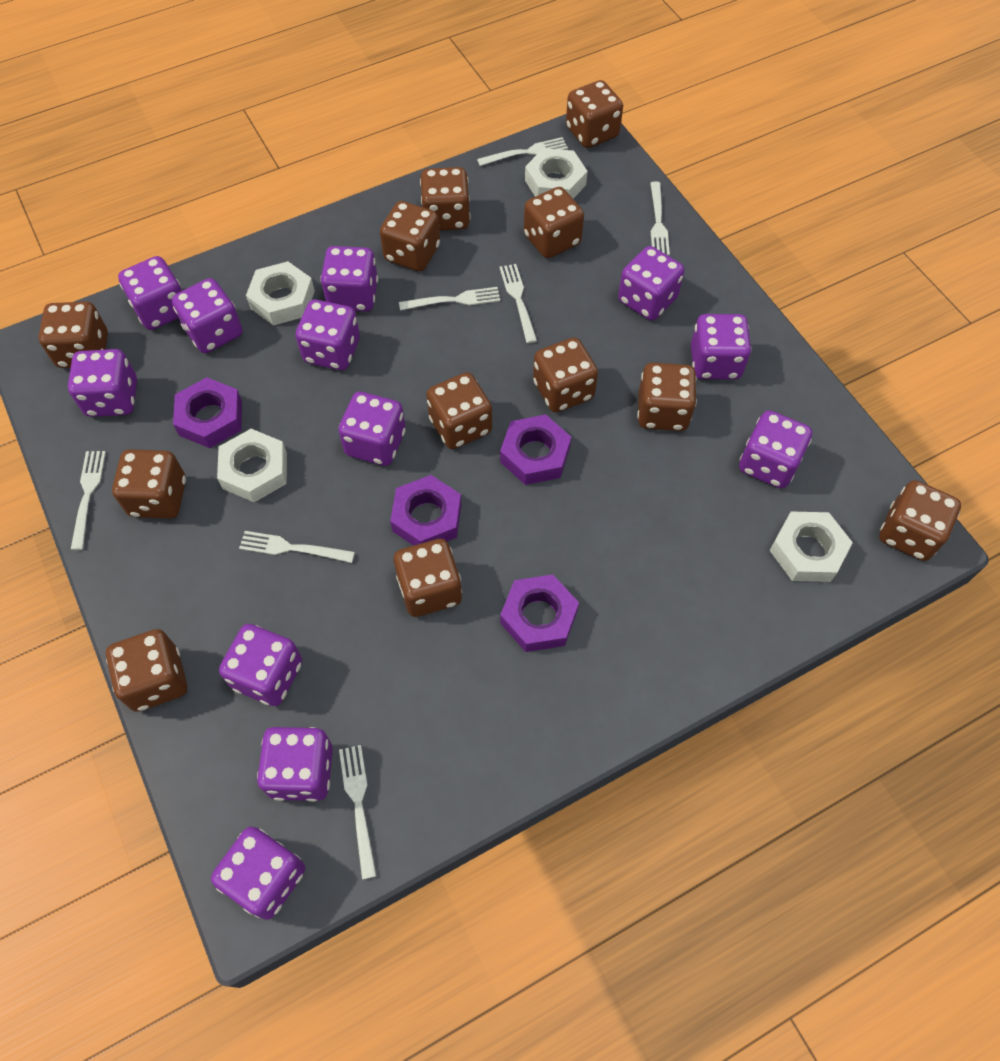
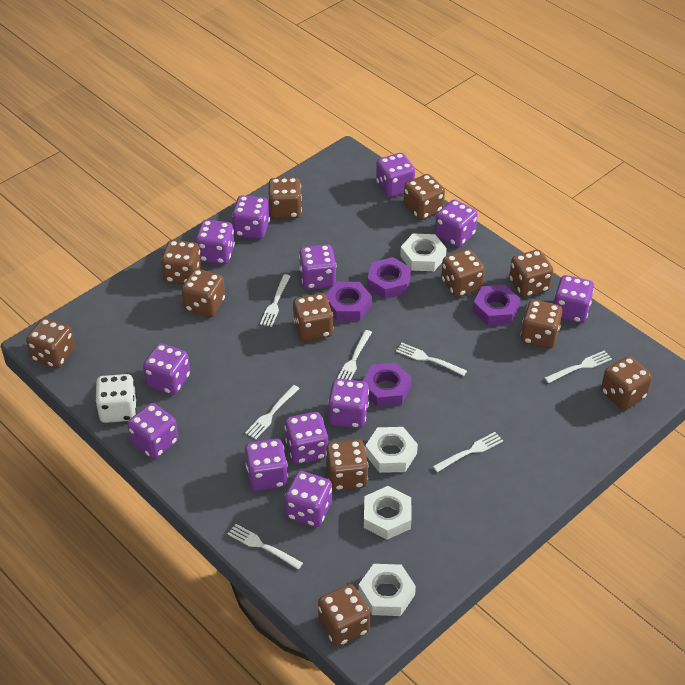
white dice: none = 0 -> [95,374,137,423] = 1

